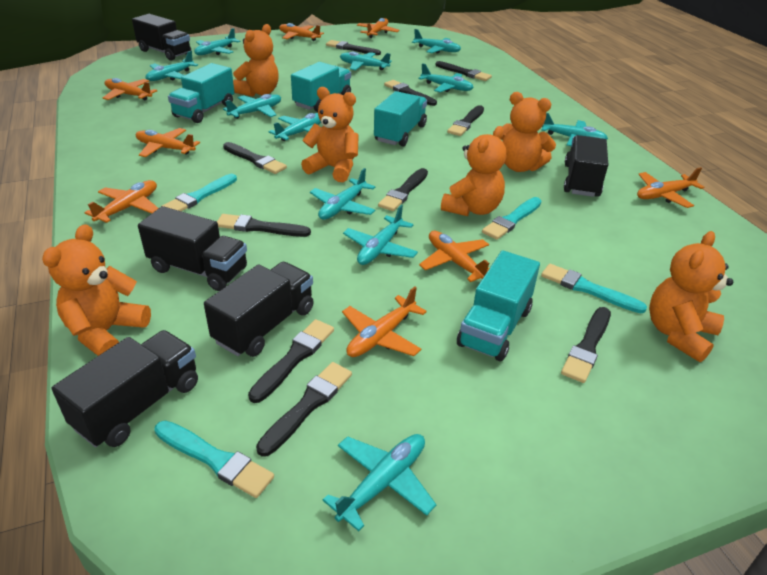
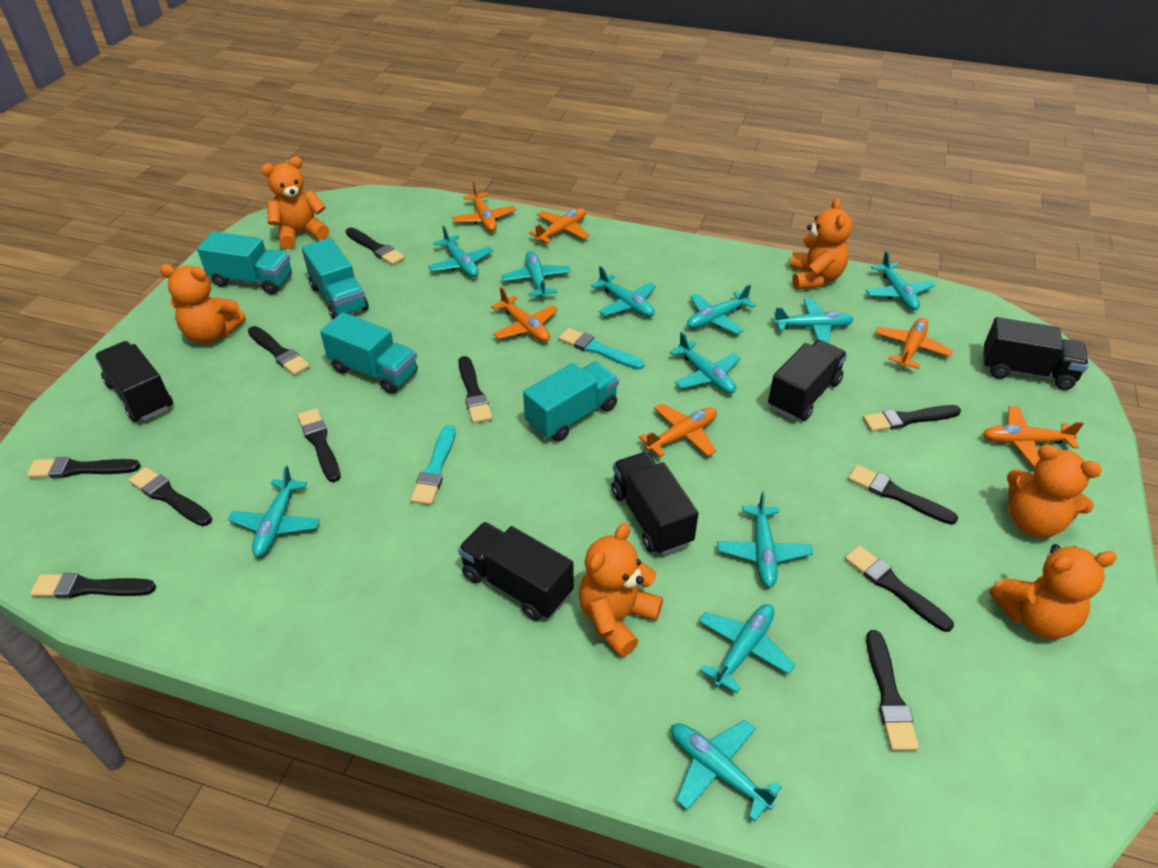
black brush: [217,214,311,237] [223,142,287,174] [248,319,334,403] [256,362,352,457] [326,40,381,55] [378,168,428,211] [384,80,437,106] [436,61,492,81] [447,105,484,136] [561,307,611,383] = 10 -> [27,457,141,478] [30,573,156,598] [129,467,212,526] [248,326,310,376] [298,408,341,482] [346,227,405,265] [458,356,493,424] [845,545,954,632] [848,465,958,525] [863,405,961,432] [866,630,919,751] = 11
orange plane: [84,180,159,223] [103,78,157,100] [136,128,200,157] [279,23,324,41] [342,287,427,357] [357,18,400,38] [419,231,489,282] [637,167,705,208] = 8 -> [452,182,516,232] [491,287,558,342] [529,208,590,243] [639,403,717,457] [875,318,953,369] [983,406,1084,467] = 6
turquoise brush: [154,421,274,498] [162,174,237,211] [482,197,541,240] [541,264,647,313] = 4 -> [411,425,456,505] [559,328,644,370] = 2

